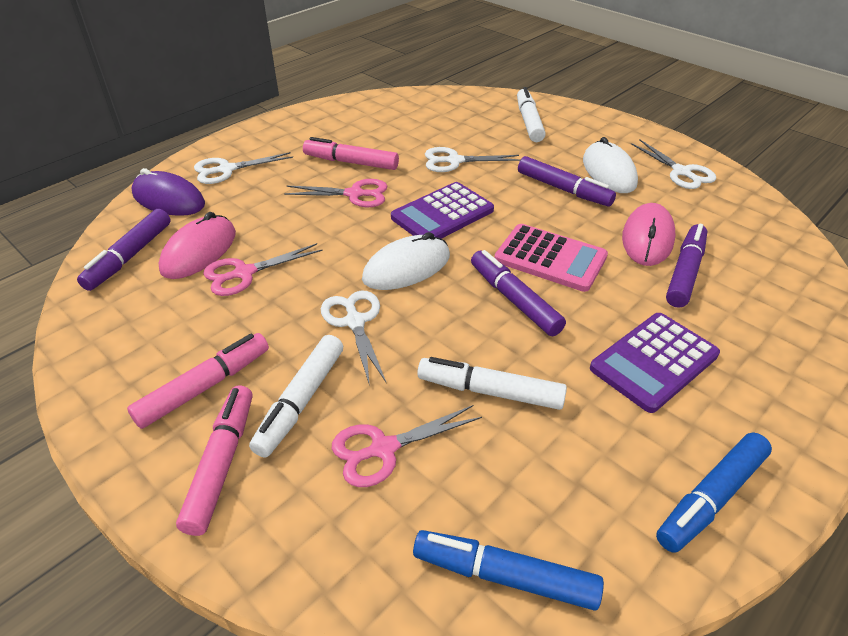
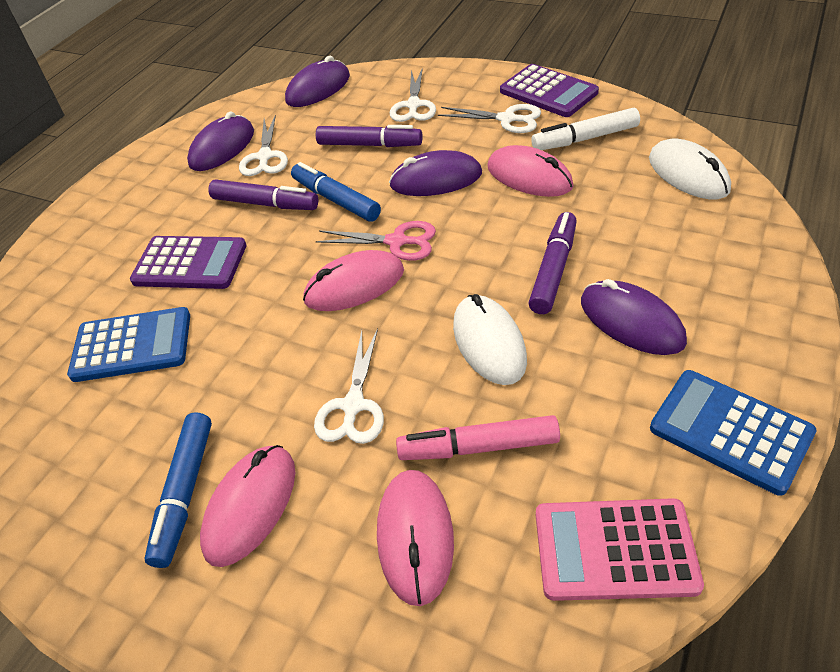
blue calculator: none = 0 -> [67,307,190,382] [650,370,817,496] = 2
pink marker: [127,333,269,429] [176,385,252,536] [303,137,399,170] = 3 -> [396,415,560,460] = 1
pink mouse: [159,212,236,279] [622,203,675,266] = 2 -> [200,445,295,567] [303,250,404,311] [377,470,454,606] [487,145,573,197] = 4
pink scissors: [203,243,322,296] [284,179,388,207] [332,405,482,487] = 3 -> [316,221,436,261] = 1
purple marker: [77,209,171,291] [471,250,566,336] [518,156,616,207] [666,224,707,308] = 4 -> [209,180,318,210] [316,125,423,147] [528,212,577,314] = 3
purple mouse: [131,168,205,216] = 1 -> [187,111,254,171] [285,56,350,107] [389,150,482,196] [581,279,687,355] = 4
white marker: [249,335,343,458] [417,357,567,410] [517,87,546,142] = 3 -> [531,108,640,150] = 1

